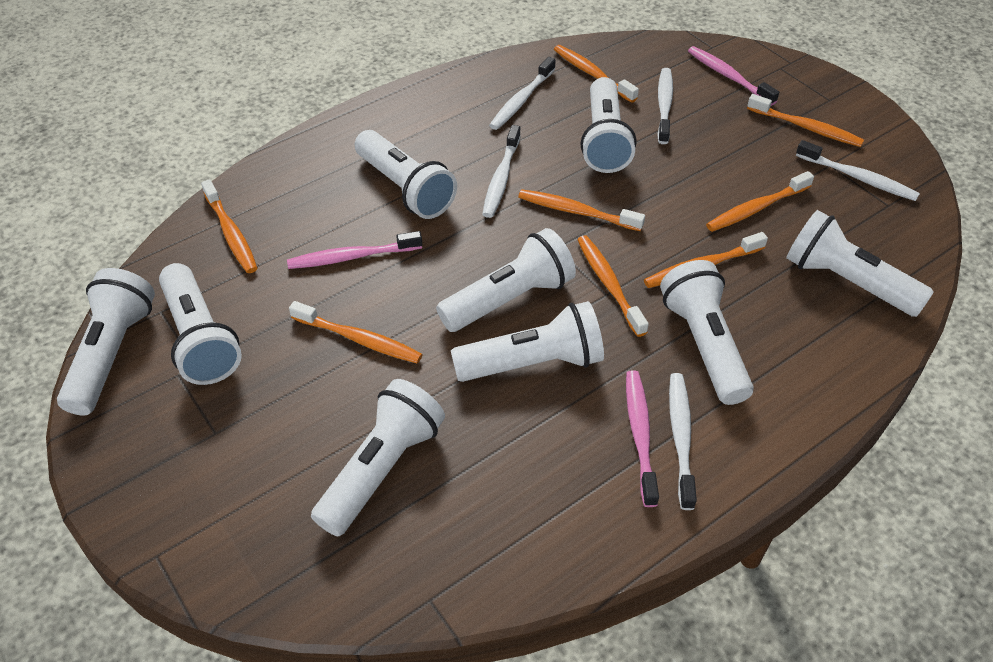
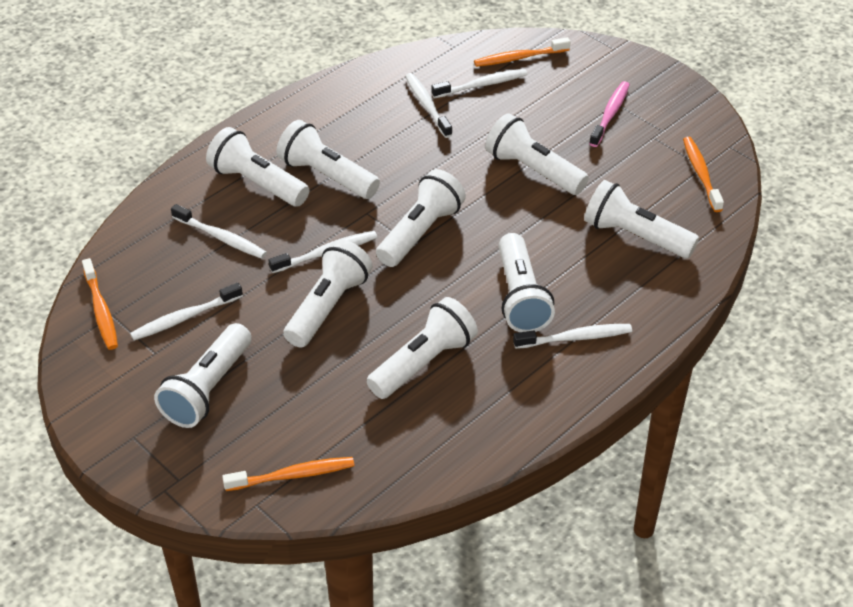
orange toothbrush: [201,179,258,273] [289,301,423,364] [518,189,645,231] [554,45,639,103] [577,235,649,337] [644,232,768,288] [706,171,814,232] [747,94,864,147] = 8 -> [82,258,118,350] [222,457,355,491] [474,37,570,67] [683,137,724,212] = 4
pink toothbrush: [287,231,422,269] [626,370,659,507] [688,46,779,106] = 3 -> [589,81,630,147] = 1
white toothbrush: [482,125,521,218] [489,57,556,130] [657,68,673,144] [669,373,697,510] [796,140,920,201] = 5 -> [130,283,243,341] [171,204,267,259] [269,231,377,273] [405,73,453,138] [431,69,527,99] [513,324,632,349] = 6

